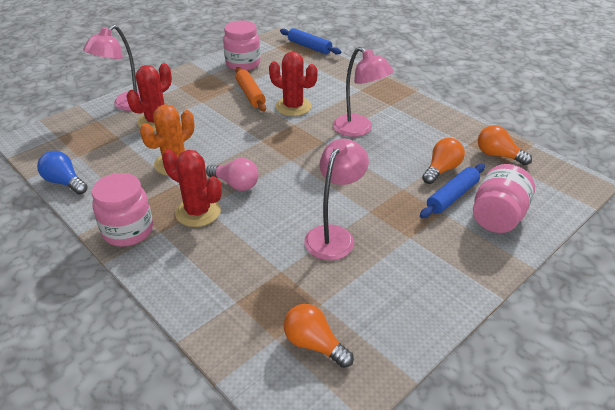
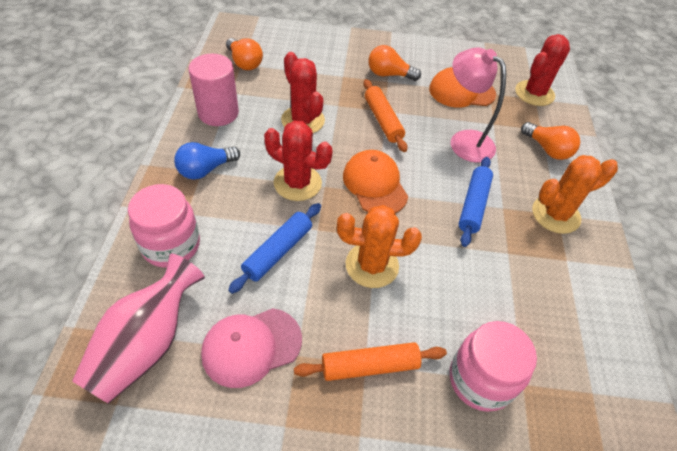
orange cactus: [140,104,195,176] = 1 -> [337,205,422,288] [532,155,618,234] = 2
orange cap: none = 0 -> [343,150,408,213] [429,67,496,108] = 2
orange rolling pin: [236,67,266,111] = 1 -> [294,342,447,381] [363,79,407,152] = 2
pink cap: none = 0 -> [201,308,302,388] = 1
pink cylinder: none = 0 -> [188,54,239,126] = 1
pink jar: [92,173,153,247] [223,20,260,71] [473,164,535,233] = 3 -> [128,184,200,268] [450,321,537,412] = 2
pink lamp: [83,25,141,111] [304,138,369,260] [333,47,394,137] = 3 -> [451,47,506,163] = 1
pink light bulb: [206,158,259,191] = 1 -> none = 0
pink vase: none = 0 -> [72,254,205,404] = 1

